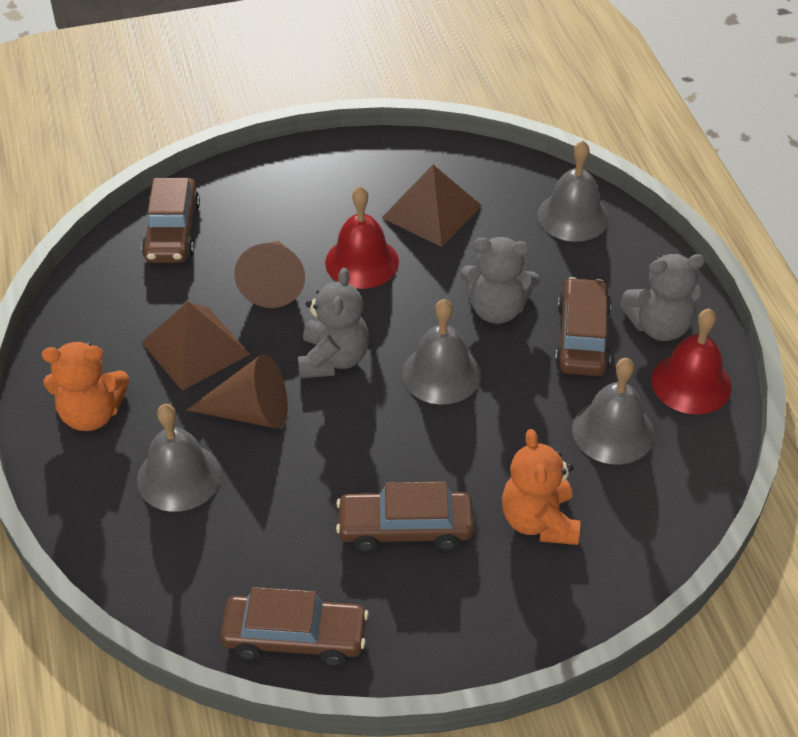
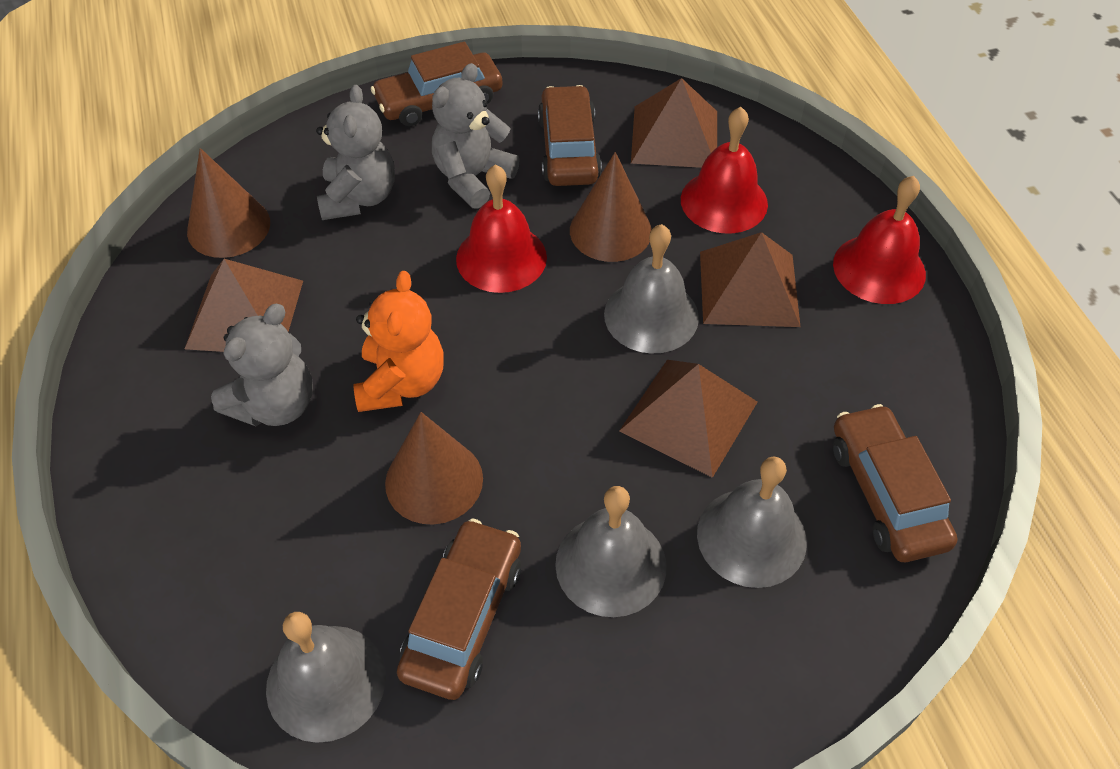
brown cone: [186,354,288,428] [234,241,305,308] = 2 -> [187,148,270,258] [385,412,483,525] [570,152,652,262] = 3
brown pyramid: [141,302,250,391] [382,165,482,247] = 2 -> [185,259,303,352] [619,360,758,478] [631,78,717,168] [700,232,801,327] = 4
orange teddy bear: [42,341,129,431] [502,429,580,545] = 2 -> [353,271,444,412] = 1
red bell: [325,186,399,289] [651,309,732,414] = 2 -> [456,165,547,293] [681,107,768,234] [833,176,926,304] = 3

